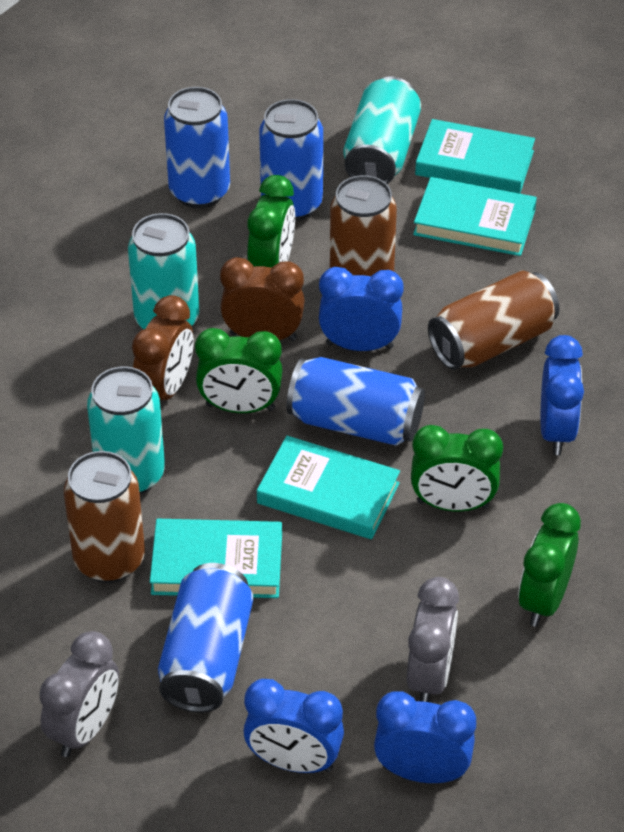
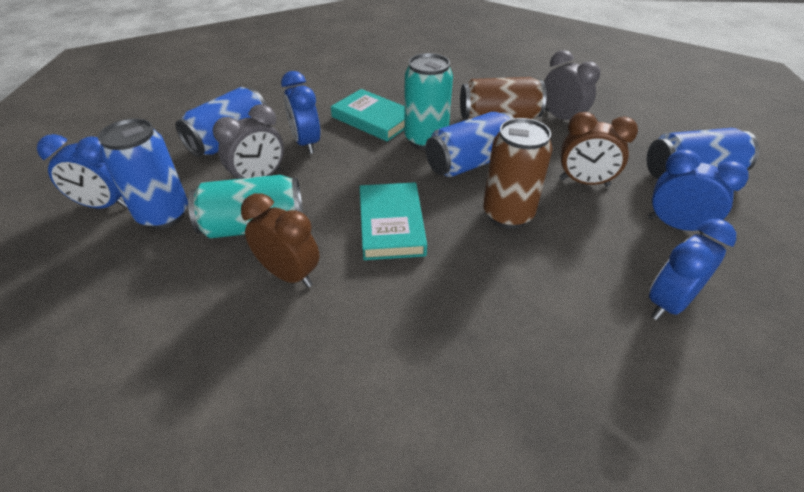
brown can: [64,451,145,583] [330,175,397,276] [428,271,559,370] = 3 -> [460,77,546,120] [483,118,553,229] = 2
green clock: [195,328,283,413] [247,175,295,268] [411,425,503,511] [518,503,581,627] = 4 -> none = 0
turquoise book: [150,519,282,598] [257,436,400,539] [413,177,537,256] [415,119,535,194] = 4 -> [331,89,404,142] [360,182,427,260] = 2
turquoise can: [87,366,165,494] [128,213,199,329] [344,77,421,184] = 3 -> [188,175,303,238] [404,53,453,150] = 2

